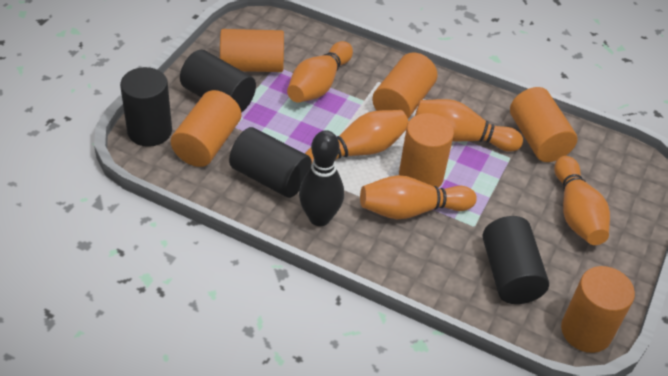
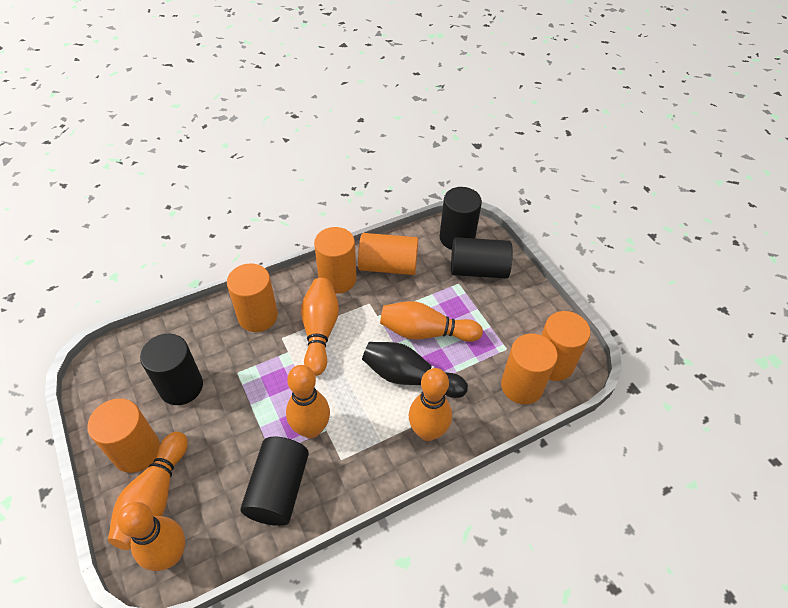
orange bowling pin: [287,41,353,103] [305,110,409,162] [360,175,477,219] [415,99,523,152] [554,156,610,245] = 5 -> [108,432,188,550] [117,502,185,571] [286,365,330,438] [301,278,339,376] [380,301,483,342] [409,368,452,441] = 6

